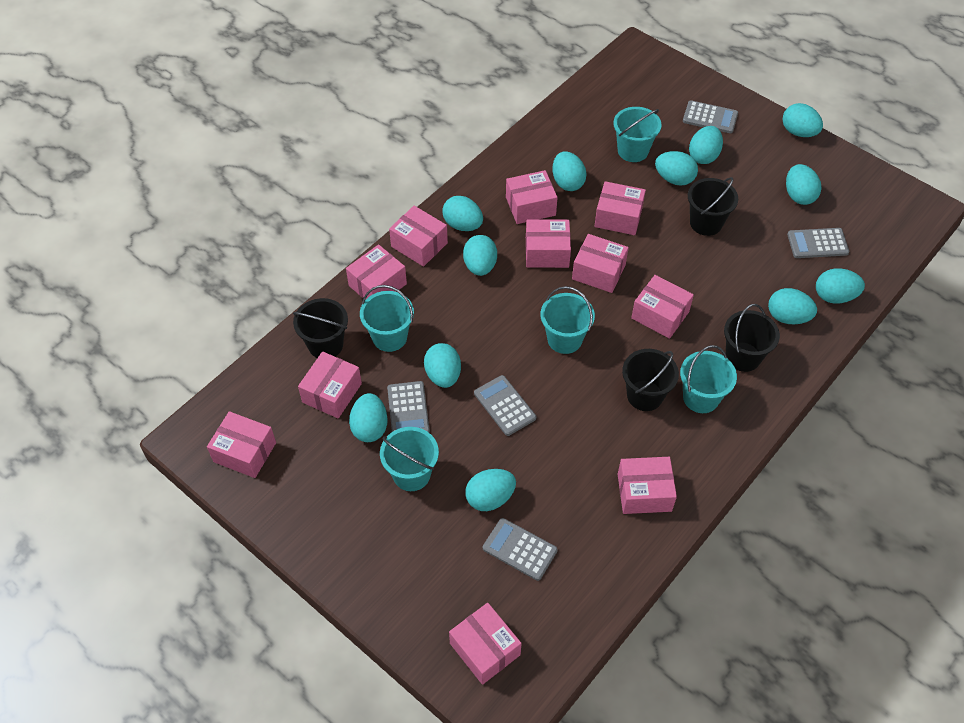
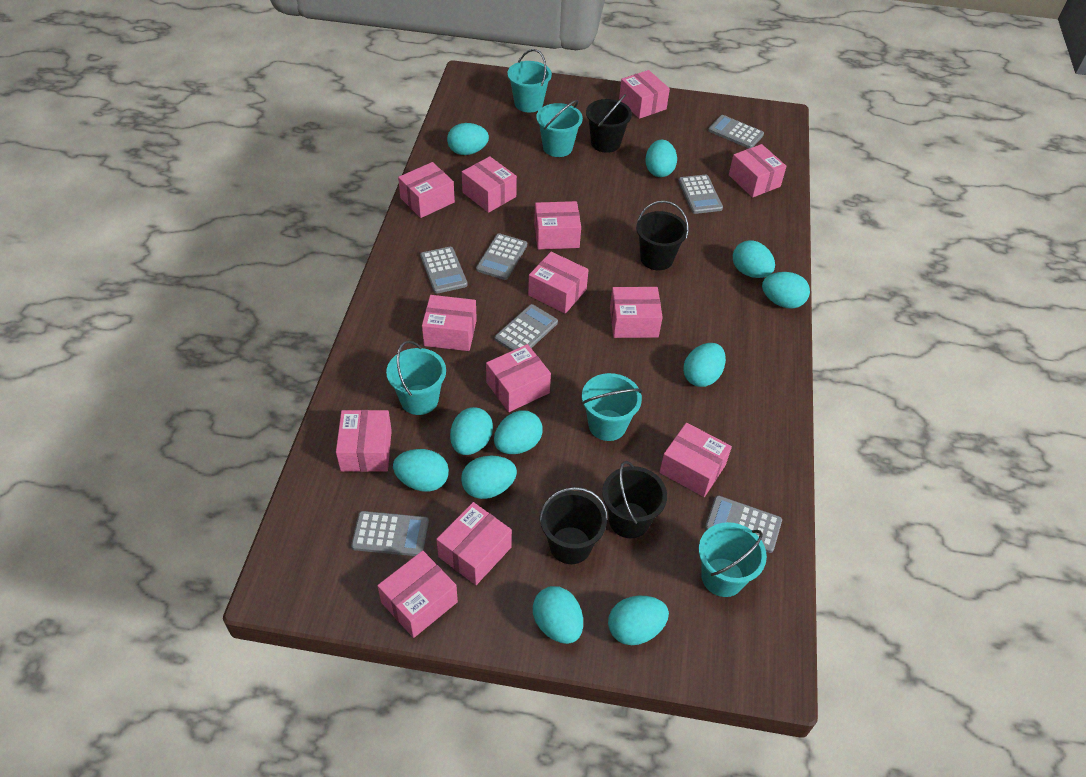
grey calculator: [387,381,430,433] [474,375,536,436] [483,518,558,581] [683,100,738,133] [787,228,849,258] = 5 -> [351,511,429,556] [420,247,468,294] [476,233,527,280] [495,304,558,351] [678,175,723,214] [705,495,782,553] [708,115,764,148] = 7
pink box: [207,411,276,478] [298,351,362,418] [346,244,407,300] [389,206,448,267] [449,603,522,685] [506,170,558,224] [526,220,571,268] [572,234,629,293] [594,181,646,235] [618,457,677,514] [631,275,694,339] = 11 -> [336,410,392,472] [377,551,458,638] [398,162,455,218] [422,295,477,351] [436,502,512,585] [462,156,517,213] [486,344,551,412] [528,252,589,314] [534,201,581,249] [610,287,663,338] [619,70,670,119] [660,423,732,497] [729,144,787,198] = 13
turquoise egg: [349,393,388,442] [424,343,461,388] [442,196,483,231] [463,235,497,276] [465,469,516,511] [552,151,587,191] [655,151,698,186] [689,126,723,164] [768,288,817,324] [783,103,823,137] [786,164,821,205] [816,268,865,304] = 12 -> [393,449,449,492] [447,123,489,155] [450,407,493,455] [461,456,517,499] [494,411,543,454] [533,586,583,644] [608,596,669,645] [646,140,677,177] [683,343,726,387] [733,240,775,278] [762,272,810,309] = 11

